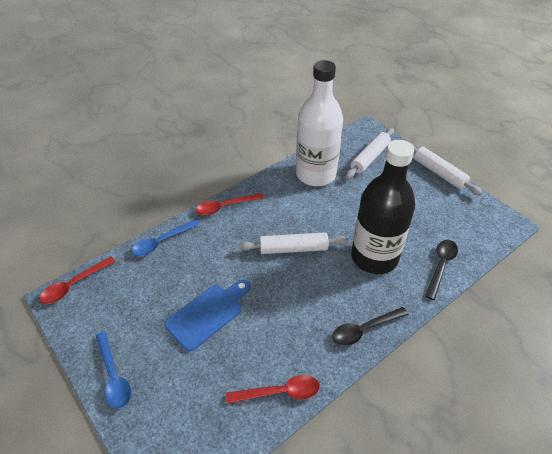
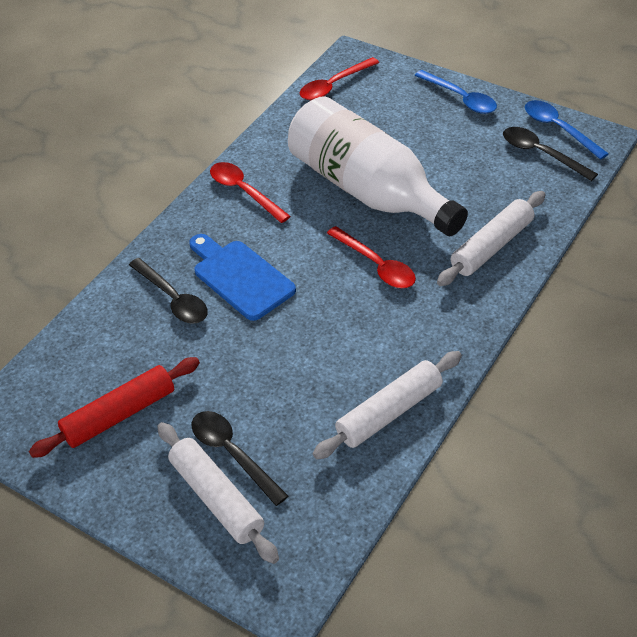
black bottle: [351,140,415,274] = 1 -> none = 0
black spoon: [332,307,409,346] [425,240,458,300] = 2 -> [129,258,208,324] [192,411,288,506] [503,127,598,181] = 3
red rolling pin: none = 0 -> [29,357,200,458] = 1

